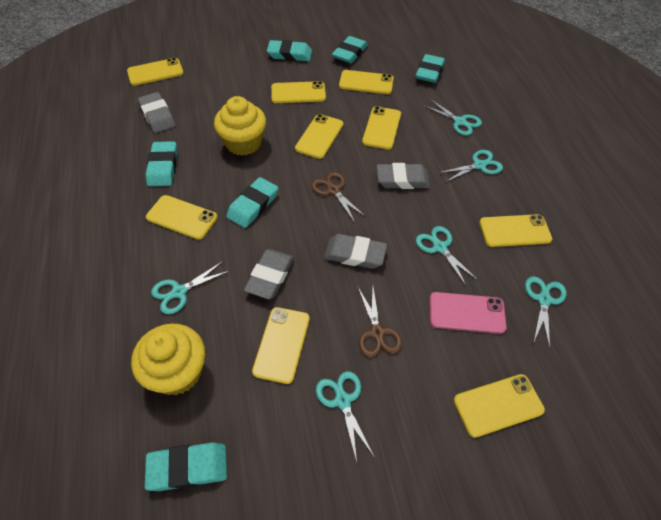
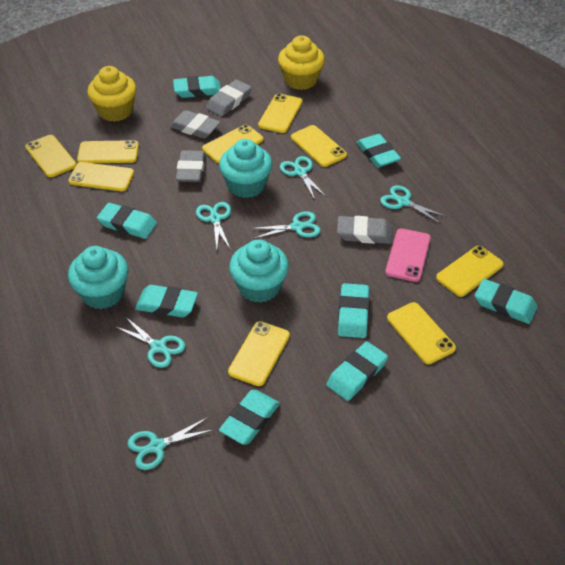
brown scissors: [311,172,366,221] [358,287,402,357] = 2 -> none = 0
turquoise cupcake: none = 0 -> [68,246,128,309] [219,139,272,198] [229,239,289,303] = 3
turquoise eraser: [145,442,227,491] [146,141,177,186] [226,177,278,228] [267,40,312,61] [332,36,368,63] [416,54,445,83] = 6 -> [97,203,157,239] [135,285,198,317] [173,76,221,98] [219,390,280,445] [326,341,388,401] [338,283,370,338] [356,134,401,168] [475,279,538,324] = 8

